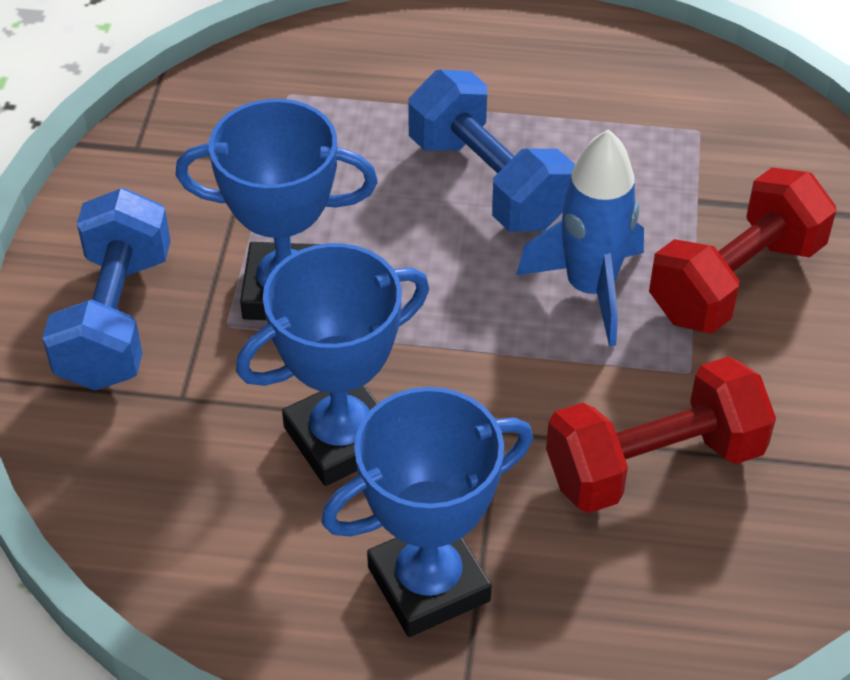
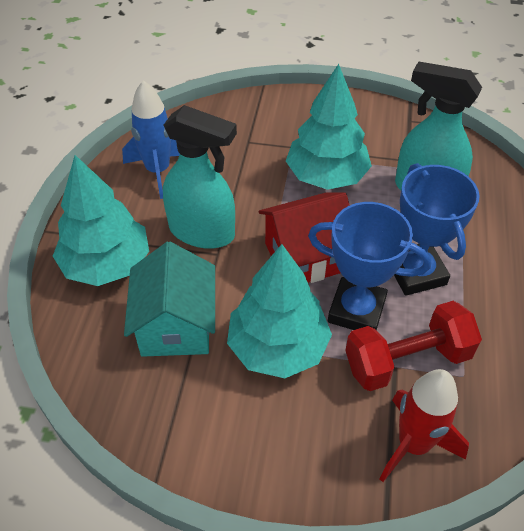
blue dumbbell: [42,188,171,391] [408,70,575,232] = 2 -> none = 0
blue trophy: [175,99,378,320] [236,243,429,486] [321,387,533,637] = 3 -> [308,202,431,330] [394,163,480,296] = 2
red dumbbell: [546,357,776,513] [649,168,836,333] = 2 -> [345,301,482,391] = 1
red house: none = 0 -> [258,192,350,283] = 1
red rocket: none = 0 -> [380,369,469,482] = 1
turquoise house: none = 0 -> [124,242,215,357] = 1
turquoise spray bottle: none = 0 -> [163,105,237,249] [395,61,482,190] = 2
turquoise tree: none = 0 -> [53,155,149,286] [227,244,332,378] [286,64,372,190] = 3

